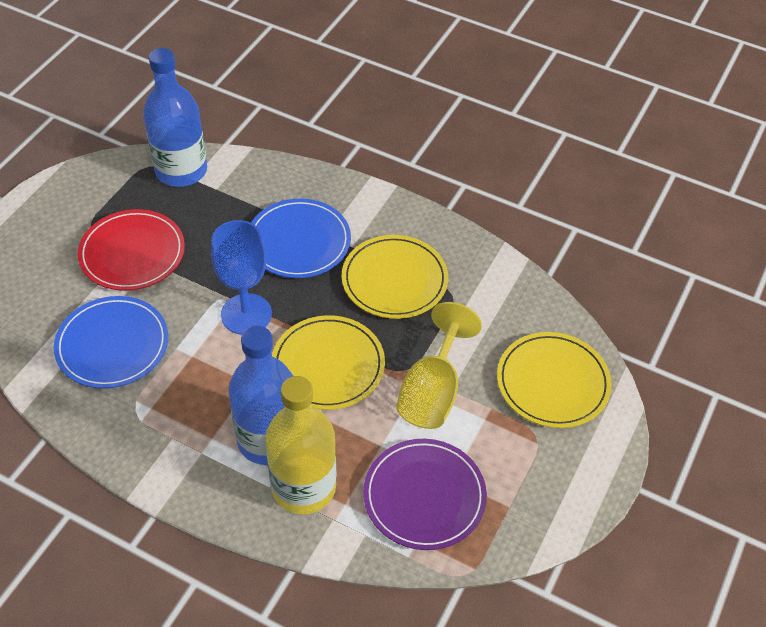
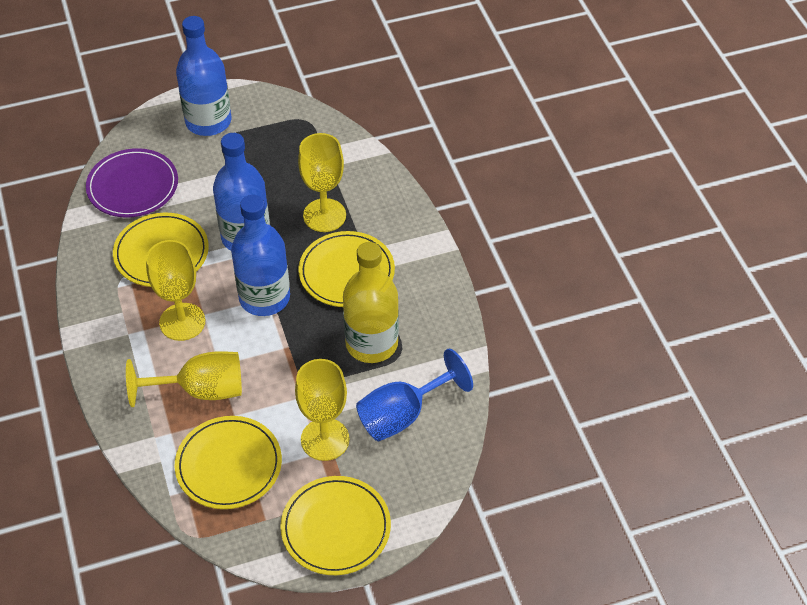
blue bottle: [143,48,207,187] [229,325,293,465] = 2 -> [176,16,231,136] [213,133,270,251] [231,195,290,316] = 3
blue plate: [54,296,168,388] [251,199,351,278] = 2 -> none = 0
red plate: [78,209,185,291] = 1 -> none = 0
yellow goblet: [396,302,482,429] = 1 -> [126,351,242,407] [146,240,205,341] [295,359,349,461] [298,133,346,232] = 4
yellow plate: [272,315,385,410] [342,235,448,319] [497,332,612,428] = 3 -> [113,213,209,287] [174,416,282,509] [280,476,391,575] [298,231,395,307] = 4

